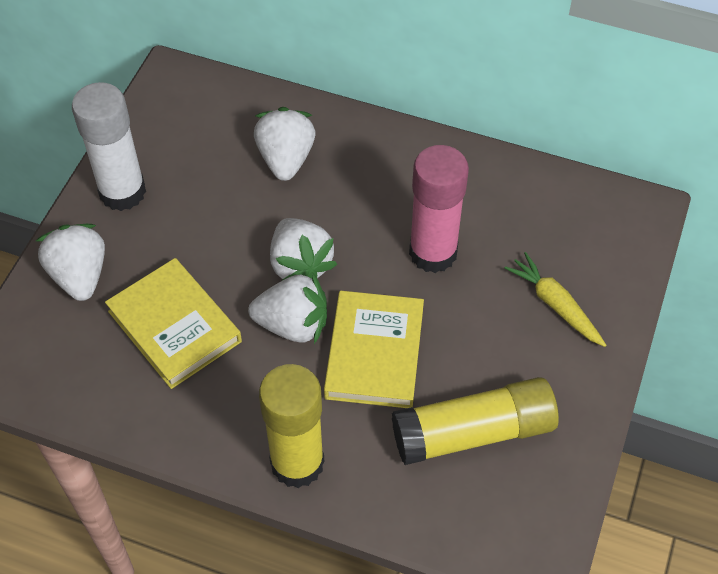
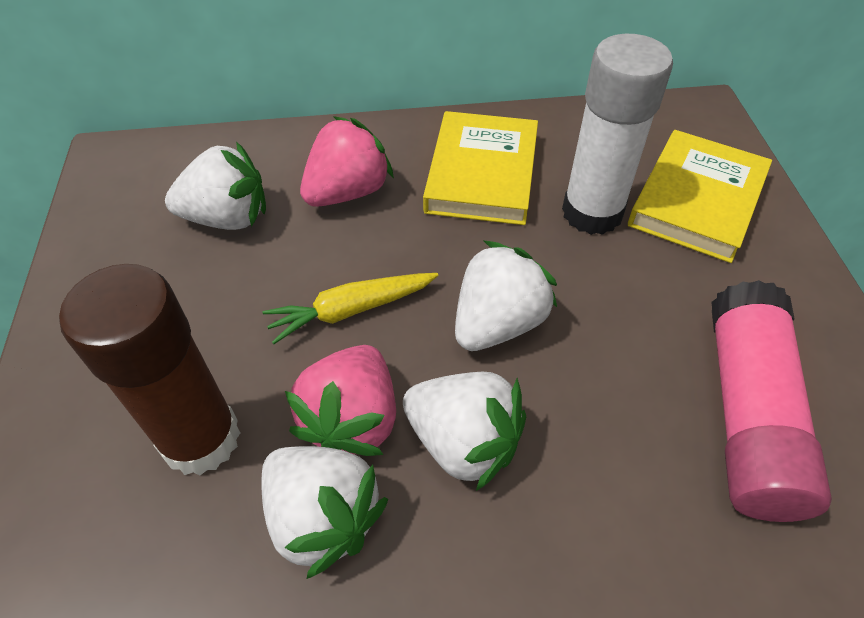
brown glue stick: none = 0 -> [59,264,240,475] = 1
pink strawberry: none = 0 -> [285,345,396,456] [300,116,394,207] = 2
yellow glue stick: [259,364,324,488] [392,377,559,465] = 2 -> none = 0

